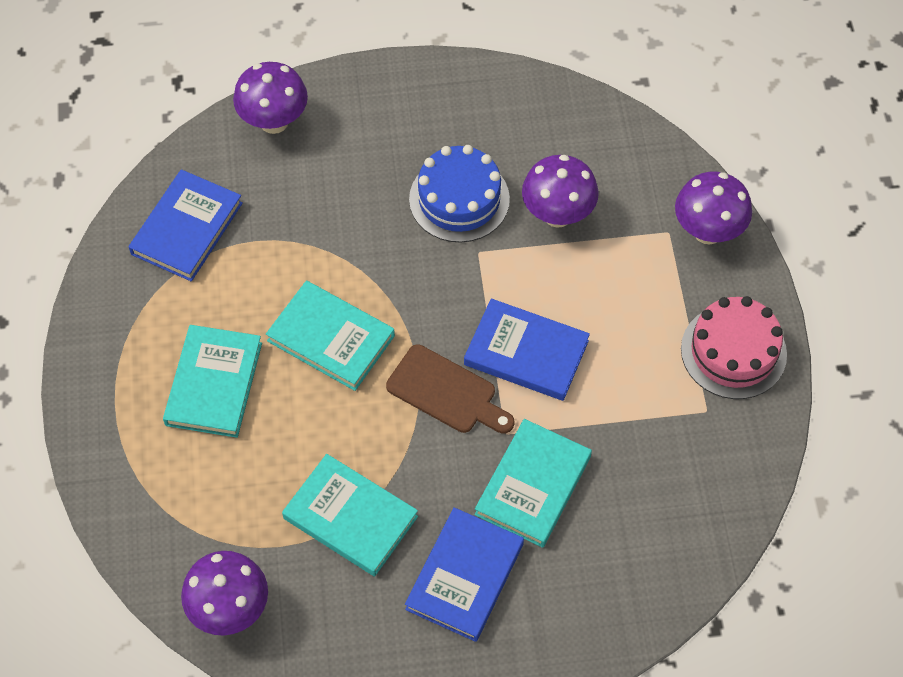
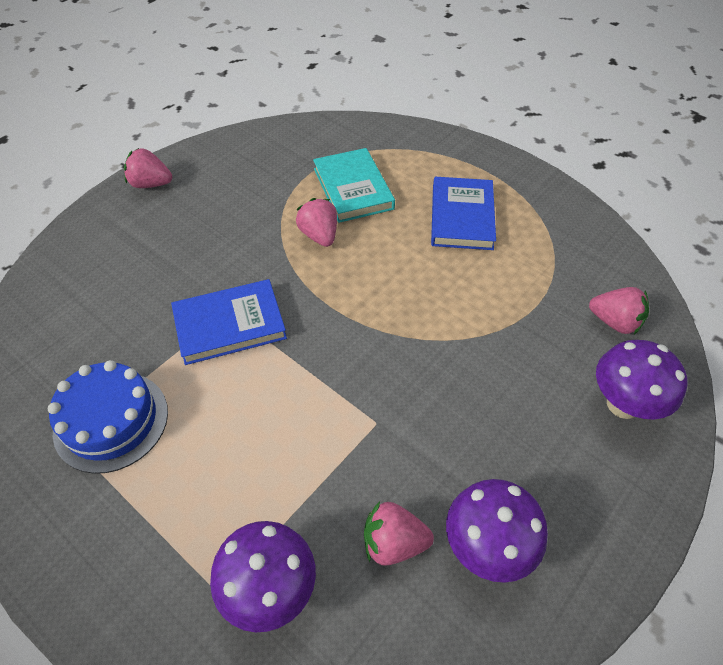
blue book: [129,169,243,282] [405,507,524,642] [464,298,590,401] = 3 -> [171,279,287,365] [431,177,496,250] = 2
brown cutting board: [386,344,515,434] = 1 -> none = 0
pink cake: [681,296,787,399] = 1 -> none = 0
pink strawberry: none = 0 -> [124,148,172,188] [296,198,337,247] [364,502,434,566] [589,287,649,334] = 4
purple mushroom: [181,551,268,636] [233,62,308,134] [522,155,599,228] [675,172,752,244] = 4 -> [210,521,316,632] [446,479,548,583] [596,340,688,419] = 3
turquoise book: [163,325,262,438] [266,281,395,391] [282,454,418,576] [474,419,592,548] = 4 -> [313,148,395,223] = 1

